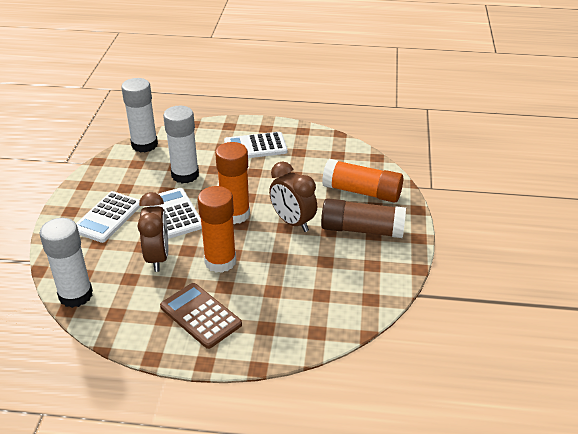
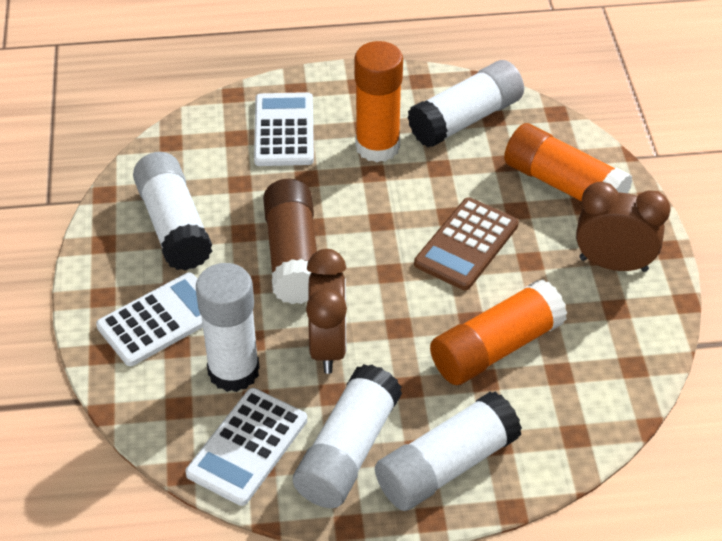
white glue stick: [39,218,93,308] [121,78,158,153] [163,106,199,183] = 3 -> [133,152,212,271] [196,263,260,392] [293,364,402,508] [375,392,522,511] [407,60,524,147] = 5

